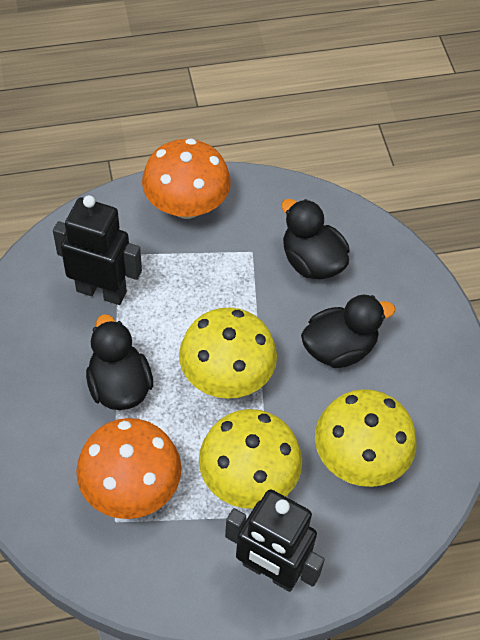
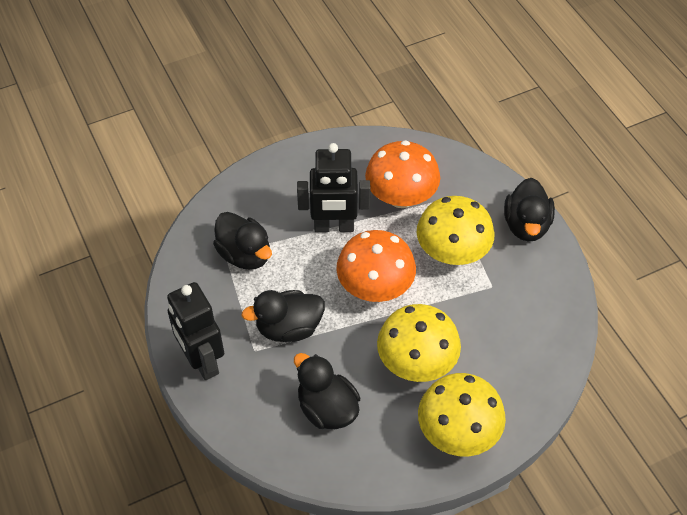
black duck: [86,314,153,410] [281,199,350,279] [301,295,395,368] = 3 -> [213,212,272,270] [241,290,325,342] [294,353,360,429] [504,178,555,241] = 4

